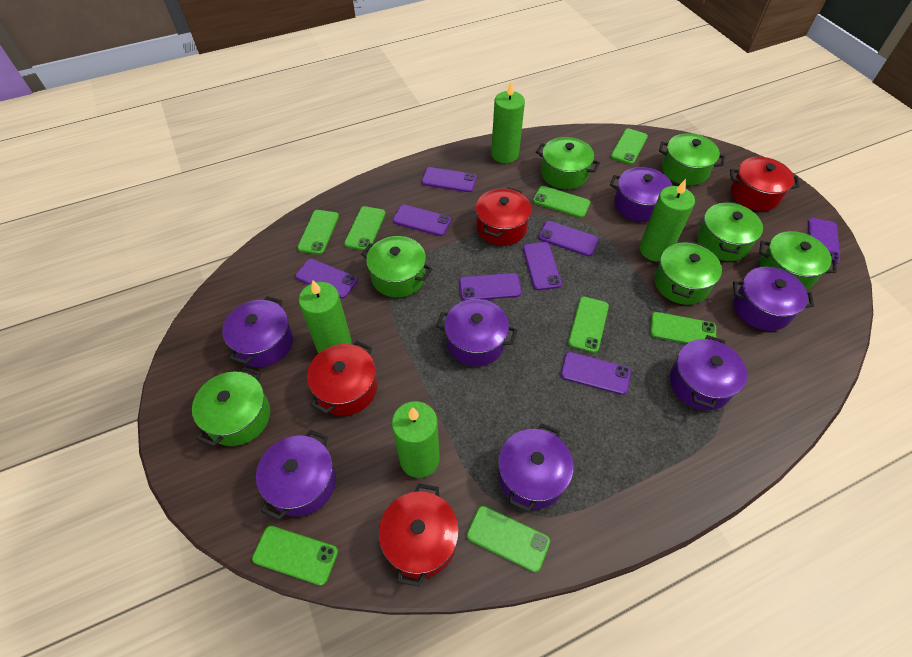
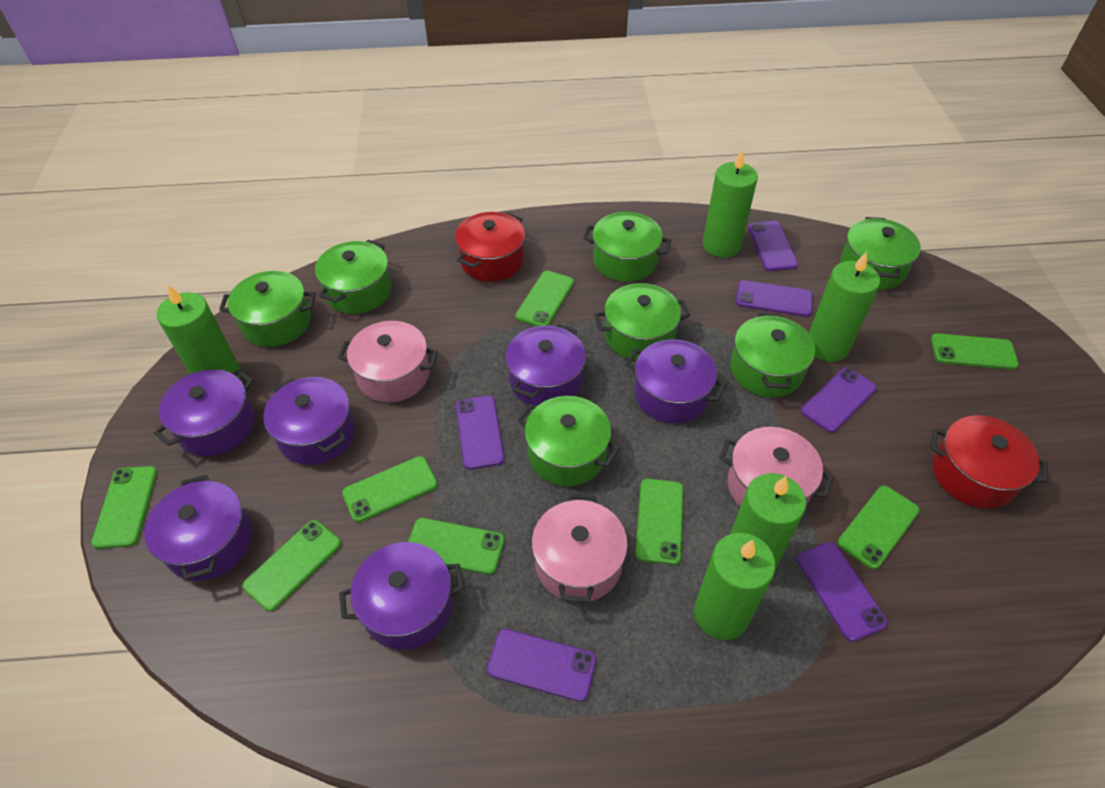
green candle: [299,280,352,353] [392,401,440,478] [491,81,525,163] [640,179,695,262] = 4 -> [157,285,241,379] [694,533,776,640] [703,150,758,258] [731,473,806,568] [809,252,880,362] = 5
pink pot: none = 0 -> [338,321,438,402] [532,494,628,603] [719,427,833,507] = 3
purple phone: [295,259,358,298] [393,205,451,236] [422,167,477,192] [459,273,522,301] [523,242,562,290] [538,221,599,256] [561,352,631,395] [808,218,840,264] = 8 -> [456,395,505,470] [487,629,596,702] [736,280,813,317] [748,221,798,271] [797,542,888,642] [801,367,877,433] = 6
purple pot: [222,296,293,367] [256,430,336,520] [436,299,517,366] [498,423,574,512] [610,167,673,222] [670,335,747,410] [733,267,814,331] = 7 -> [144,475,252,581] [154,369,255,456] [264,377,355,465] [339,542,464,650] [506,323,586,406] [625,339,726,423] = 6
red pot: [307,341,377,416] [379,484,459,587] [475,187,531,246] [730,157,800,211] = 4 -> [455,212,525,282] [931,415,1048,509] = 2

